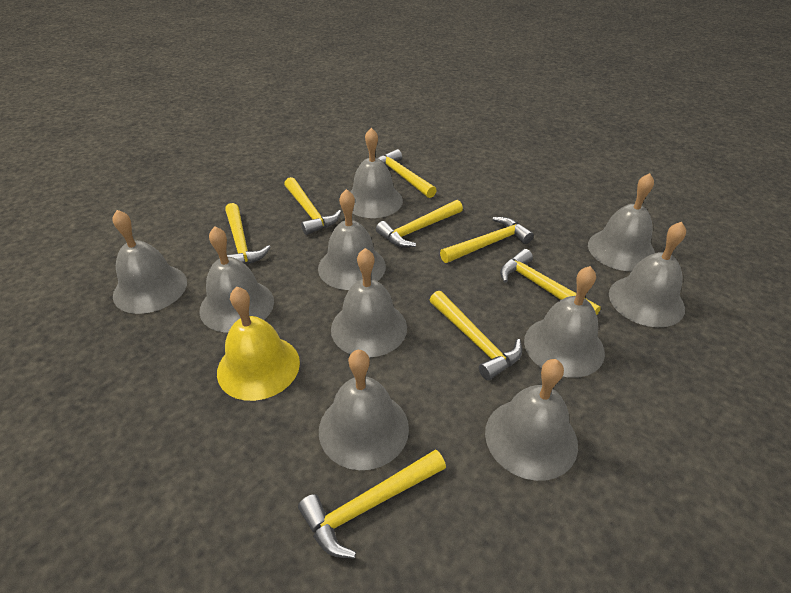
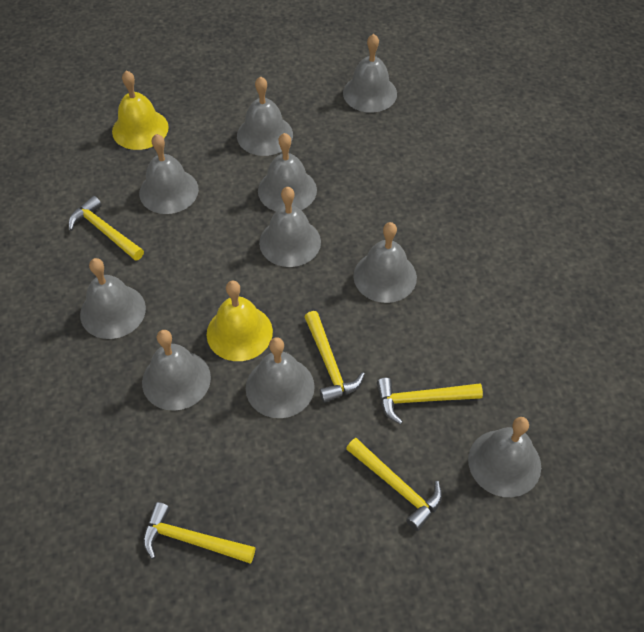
yellow bell: [217,287,300,401] = 1 -> [112,70,169,150] [206,281,273,361] = 2
yellow hammer: [225,203,271,264] [284,177,341,235] [298,449,446,559] [376,200,463,248] [378,149,437,198] [430,291,522,380] [440,217,534,263] [500,249,601,315] = 8 -> [68,196,144,261] [143,502,256,563] [305,311,365,403] [346,438,442,531] [377,378,483,424] = 5

